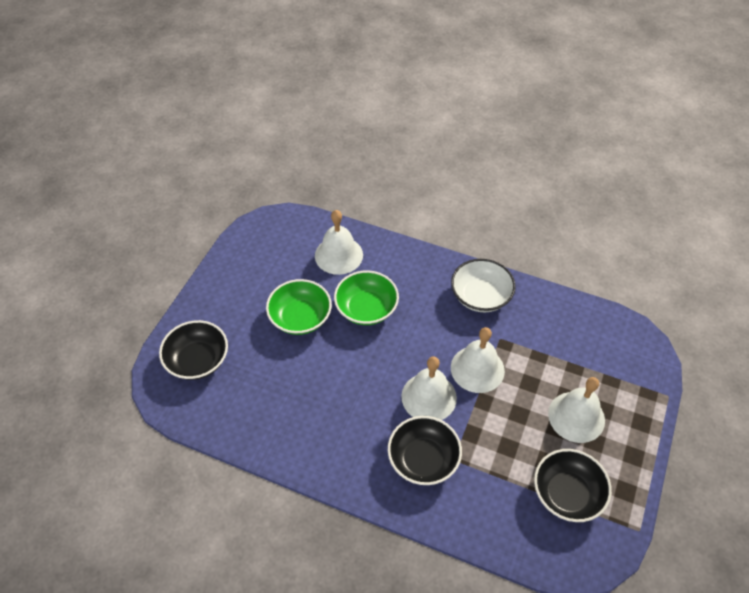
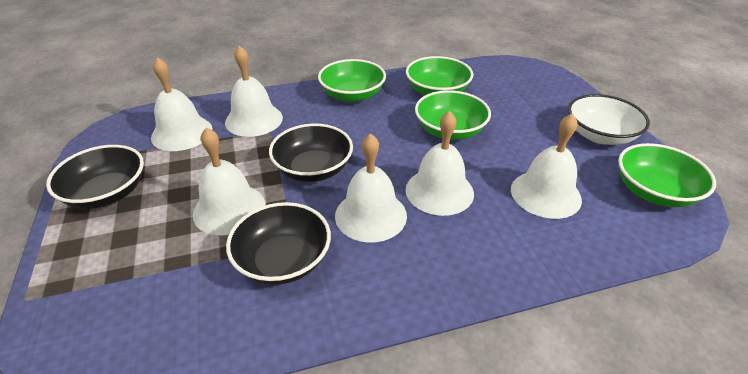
green bowl: [266,279,332,335] [334,271,399,325] = 2 -> [318,59,386,102] [406,56,473,95] [415,90,491,140] [618,143,716,207] = 4
white bell: [315,210,363,275] [401,356,457,420] [451,327,505,393] [548,377,605,443] = 4 -> [151,57,212,151] [193,127,265,235] [225,46,283,137] [335,133,407,242] [405,111,474,216] [511,113,582,219] = 6

